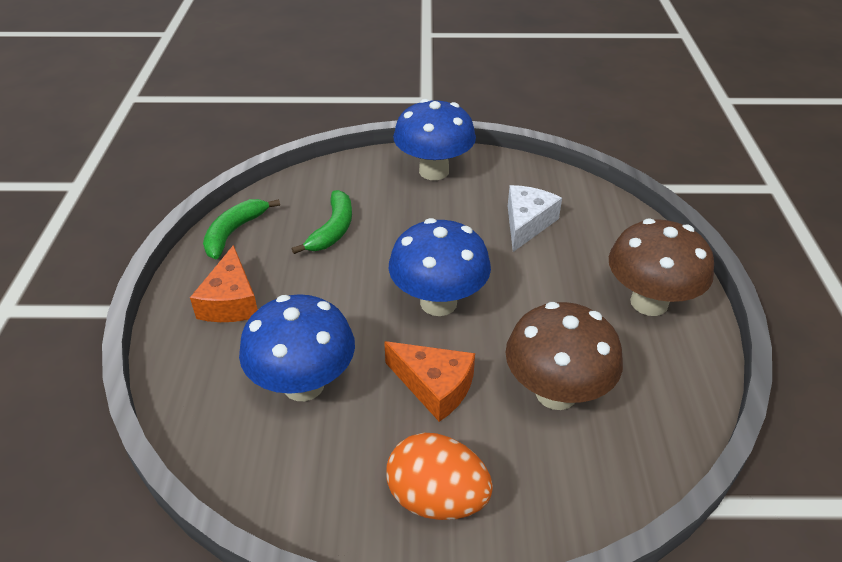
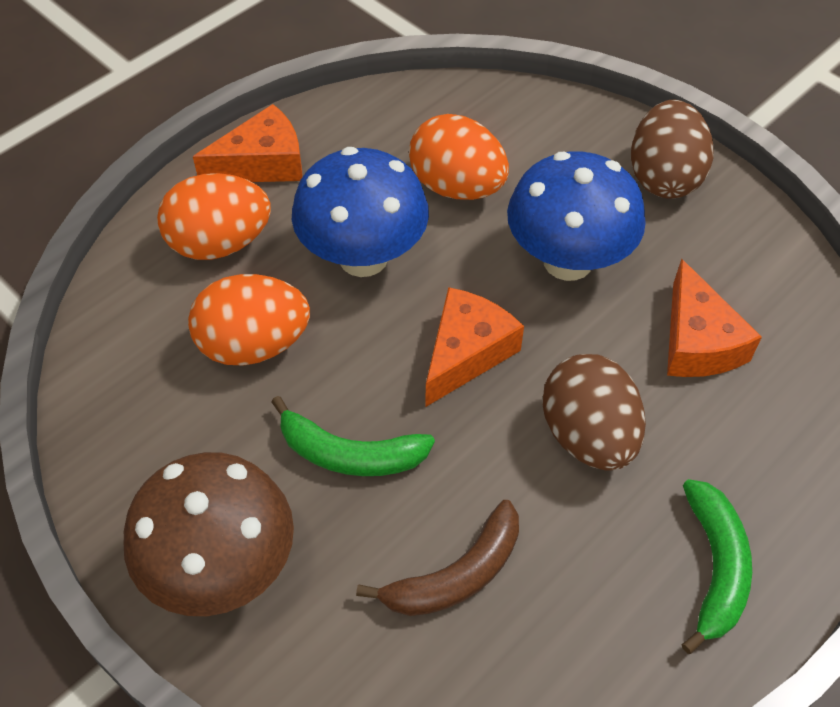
blue mushroom: [239,294,355,401] [389,218,491,316] [393,99,476,180] = 3 -> [292,147,429,277] [507,151,646,281] = 2
brown banana: none = 0 -> [356,500,519,616] = 1
brown egg: none = 0 -> [542,354,646,471] [631,100,714,199] = 2
brown mushroom: [505,302,623,410] [609,219,714,316] = 2 -> [123,452,294,616] = 1
orange cheese: [190,245,258,322] [384,341,475,422] = 2 -> [193,104,303,182] [426,287,524,407] [667,259,762,377] = 3
orange egg: [386,433,493,520] = 1 -> [157,173,271,260] [188,274,310,366] [409,114,509,200] = 3
white cheese: [508,185,562,252] = 1 -> none = 0

